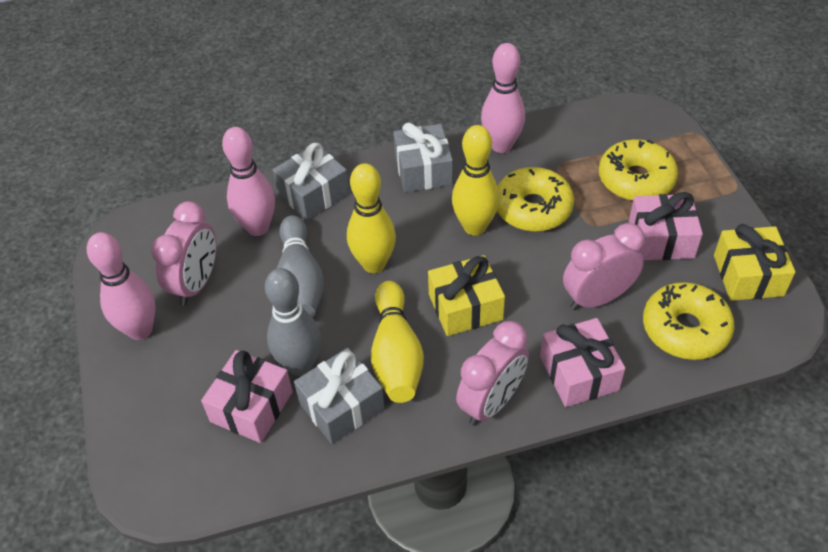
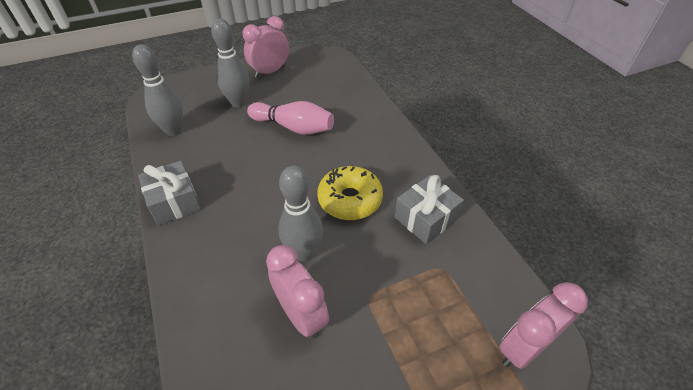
grey bowling pin: [265,268,321,376] [276,215,324,318] = 2 -> [132,44,183,136] [211,19,249,107] [278,166,323,261] = 3
grey gift: [273,143,350,220] [294,348,385,444] [393,123,453,193] = 3 -> [138,161,201,226] [395,175,464,244] = 2
pink bowling pin: [87,232,156,340] [222,127,275,236] [481,43,525,153] = 3 -> [247,101,334,135] = 1
pink gift: [201,350,293,443] [540,318,625,407] [629,192,703,260] = 3 -> none = 0
yellow bowling pin: [347,163,396,273] [371,281,424,403] [452,125,500,236] = 3 -> none = 0
yellow donut: [497,167,574,232] [599,139,678,201] [643,282,734,360] = 3 -> [317,166,383,220] = 1
yellow gift: [428,255,505,336] [714,224,795,301] = 2 -> none = 0

